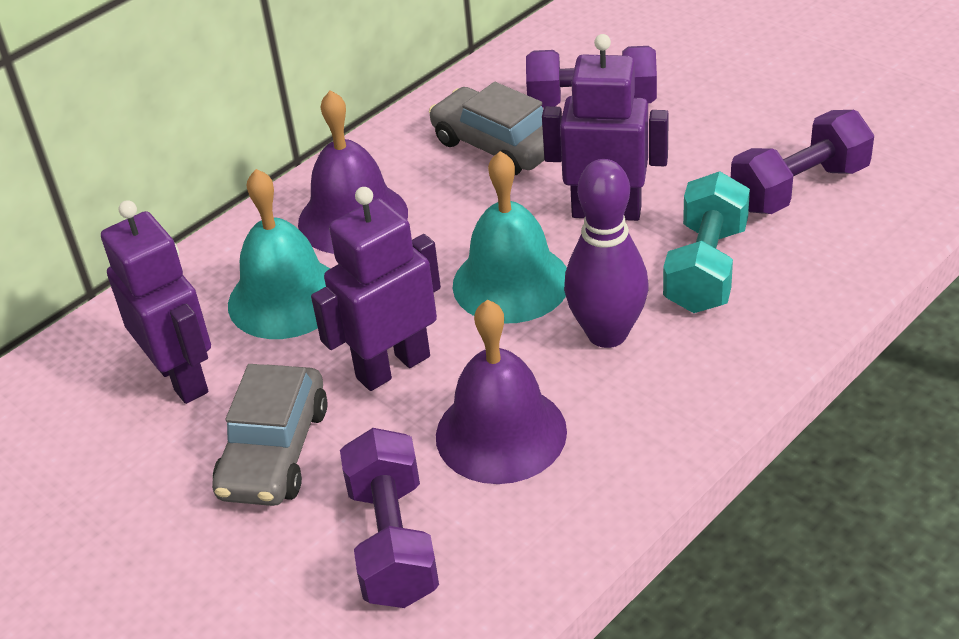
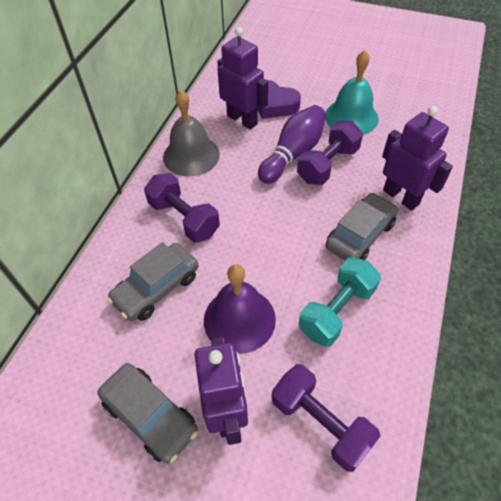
grey bell: none = 0 -> [163,90,220,176] = 1
grey car: [212,364,328,506] [429,82,544,175] = 2 -> [98,363,198,464] [107,242,199,321] [326,193,398,261] = 3
purple bell: [298,90,408,254] [436,300,567,484] = 2 -> [204,265,276,354] = 1
purple heart: none = 0 -> [258,80,301,119] = 1
turquoise bell: [228,169,330,339] [453,151,567,323] = 2 -> [325,50,379,135] = 1

